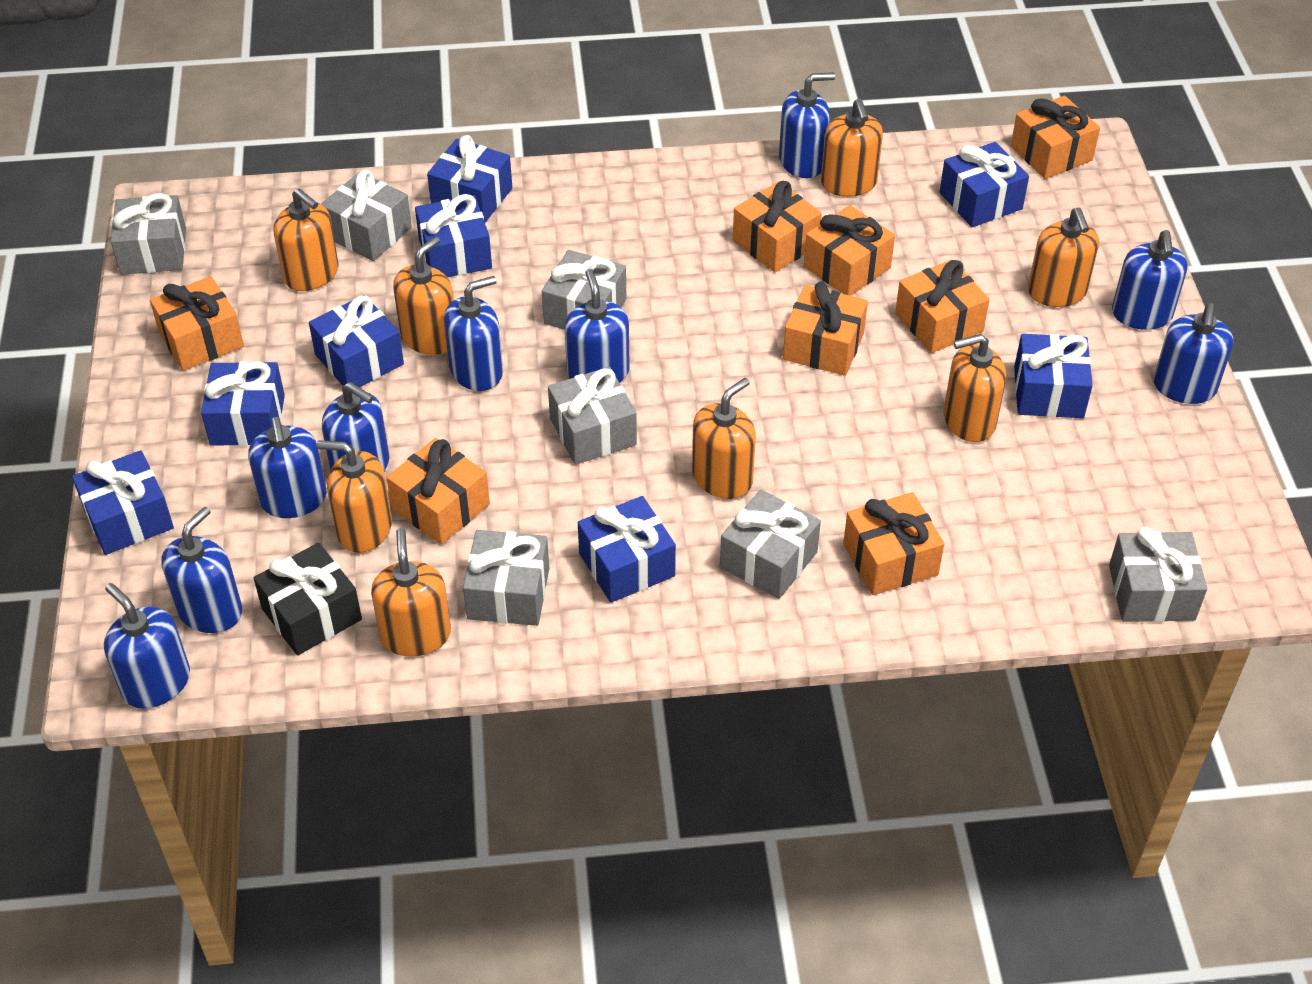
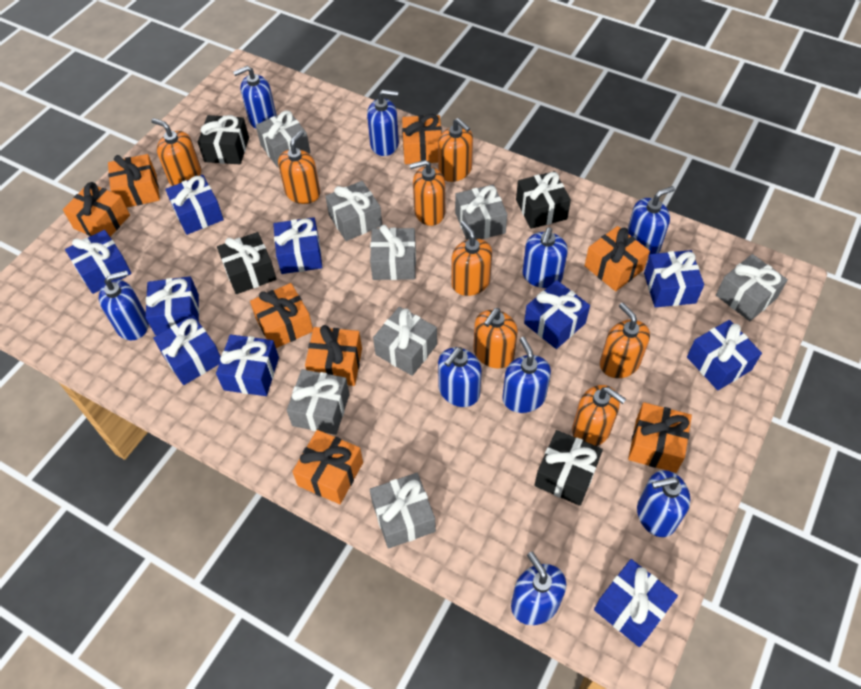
black gift: [254,543,362,655] = 1 -> [198,115,249,164] [217,232,276,294] [516,171,571,229] [534,430,603,506] = 4
blue gift: [72,450,174,555] [201,361,285,446] [309,295,404,387] [415,194,492,277] [427,135,512,223] [578,496,676,603] [940,142,1029,227] [1014,334,1093,418] = 8 -> [65,230,132,294] [146,276,199,335] [153,315,221,385] [165,175,224,235] [216,335,279,396] [273,217,322,274] [524,280,590,349] [594,559,678,647] [644,250,704,307] [687,320,762,390] = 10
grey gift: [111,193,186,274] [321,170,412,261] [463,530,549,626] [542,250,626,330] [548,367,637,465] [720,490,821,599] [1109,527,1207,622] = 7 -> [256,111,310,167] [287,369,350,435] [325,181,382,241] [370,225,416,280] [370,473,436,549] [373,307,437,376] [455,185,507,240] [716,254,788,321] = 8

